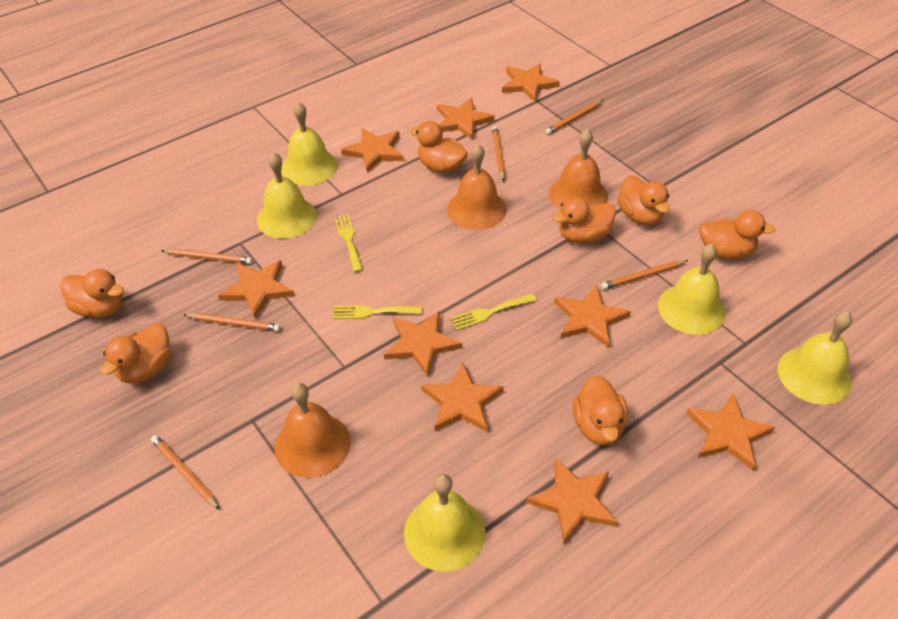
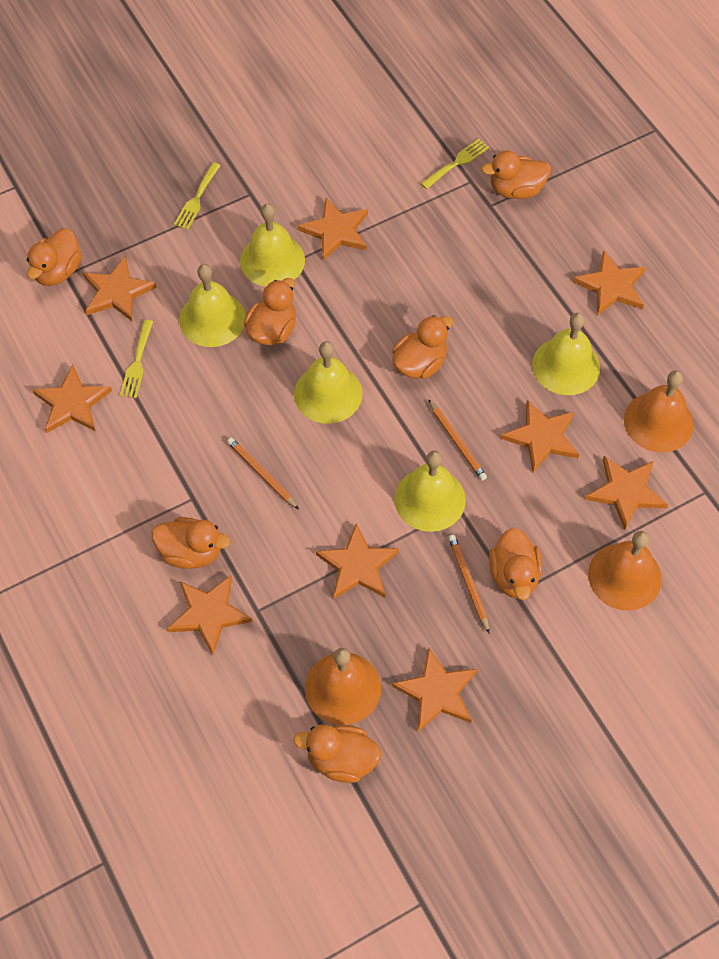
orange pencil: [151,435,220,510] [161,249,252,264] [183,313,280,331] [492,126,505,182] [545,100,603,134] [601,260,688,289] = 6 -> [227,438,299,509] [428,399,487,481] [448,535,489,633] = 3

